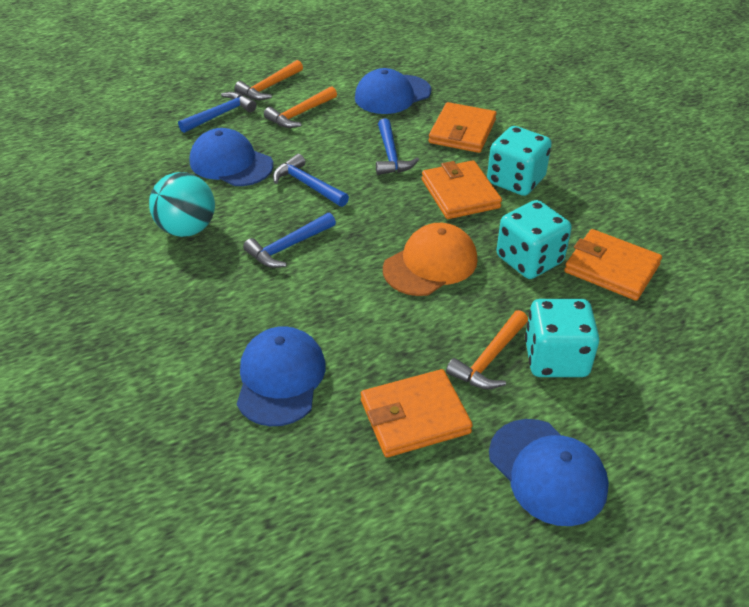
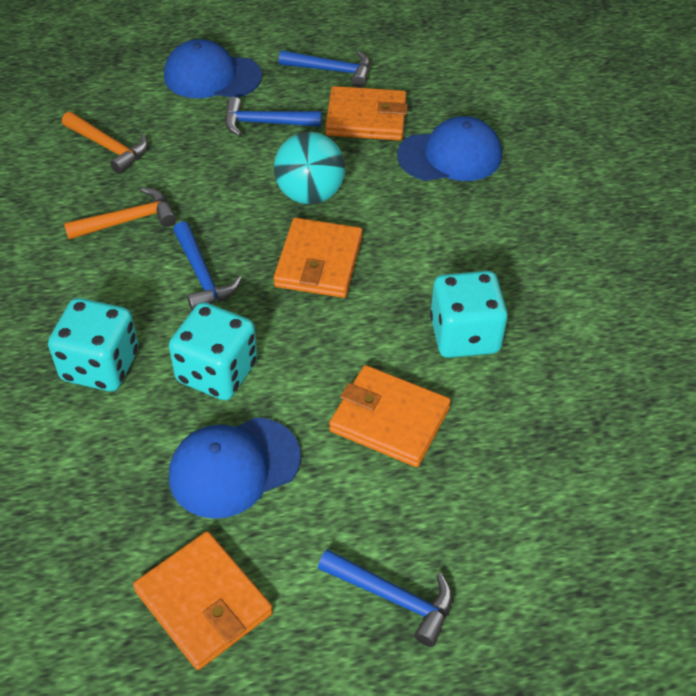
blue cap: [190,128,273,186] [237,326,326,426] [355,68,431,114] [489,419,609,526] = 4 -> [164,39,262,98] [169,417,301,519] [397,116,502,181] = 3
orange cap: [383,223,478,296] = 1 -> none = 0
orange hammer: [234,60,303,100] [264,86,337,128] [446,310,528,389] = 3 -> [62,111,148,174] [64,187,176,239] = 2

